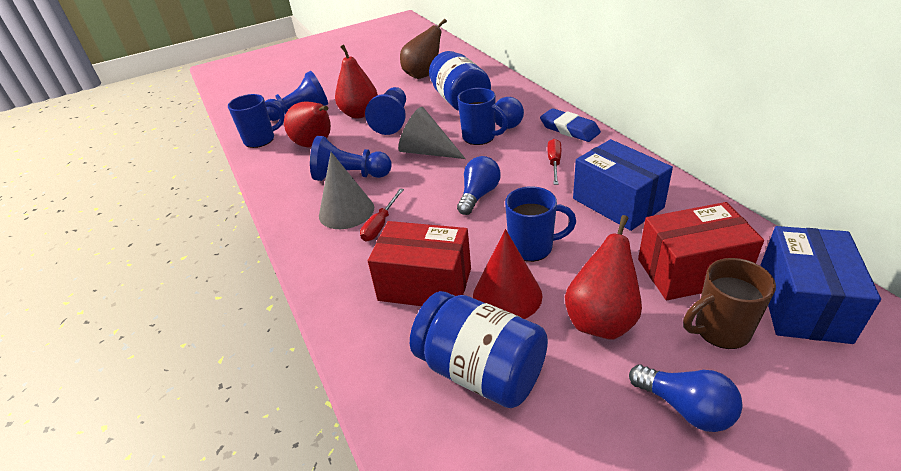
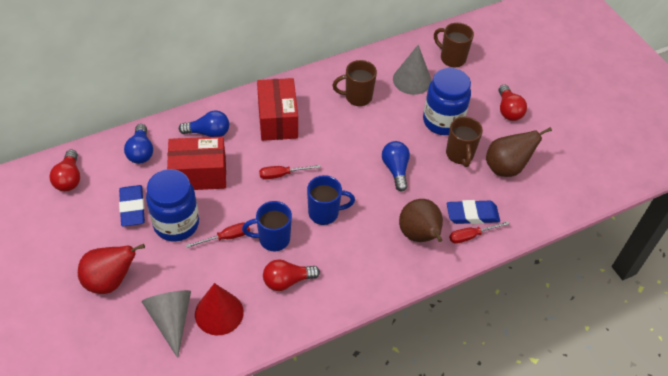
blue box: [573,139,673,231] [760,226,881,344] = 2 -> none = 0
blue eraser: [540,108,601,142] = 1 -> [119,185,145,227] [447,200,500,224] = 2
blue mug: [228,94,285,148] [457,88,508,145] [505,186,576,262] = 3 -> [242,201,292,251] [307,175,355,225] = 2
blue pawn: [265,71,328,121] [310,136,392,181] [365,87,406,135] = 3 -> none = 0
brown mug: [683,258,776,349] = 1 -> [332,60,377,106] [434,23,474,67] [446,117,483,167] = 3
brown pear: [400,19,447,79] = 1 -> [399,199,443,242] [486,127,552,177] = 2
red light bulb: none = 0 -> [49,149,80,191] [263,259,320,291] [499,85,527,121] = 3
red pear: [284,102,331,147] [335,44,378,118] [565,215,642,340] = 3 -> [78,244,145,294] = 1
red screwdriver: [360,189,404,242] [547,139,561,185] = 2 -> [186,222,250,248] [259,165,321,179] [449,221,509,244] = 3

